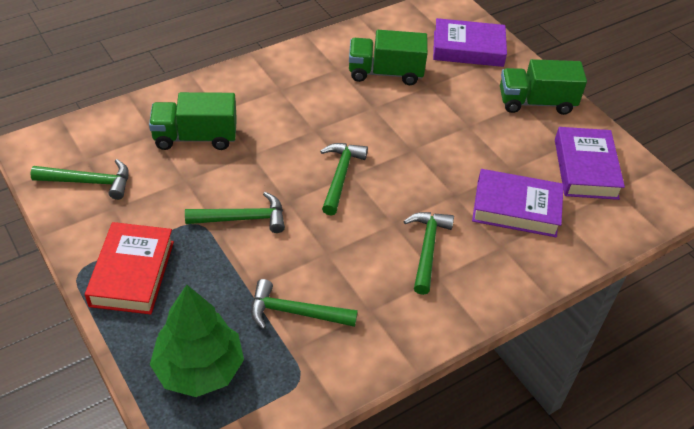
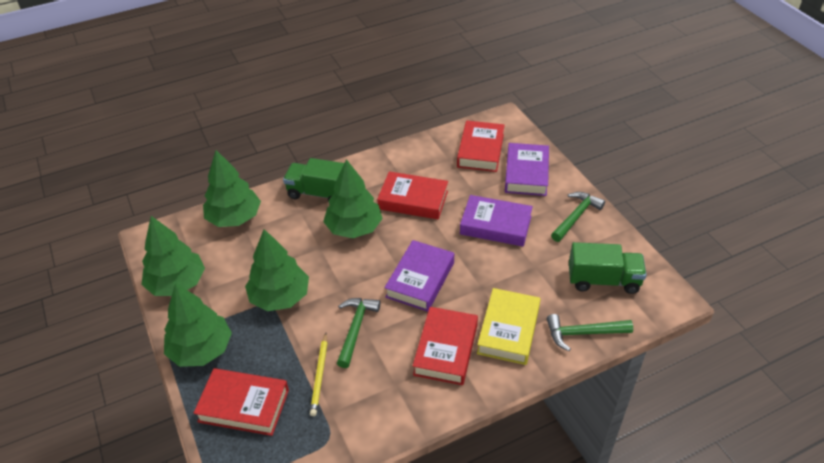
green hammer: [30,159,129,200] [185,192,285,233] [251,279,358,329] [320,143,368,215] [403,212,454,295] = 5 -> [337,298,380,368] [547,314,633,351] [551,192,605,242] = 3
green tree: [150,285,244,397] = 1 -> [141,216,205,296] [164,283,232,367] [203,150,261,227] [245,229,309,311] [323,159,383,238] = 5
green truck: [149,92,237,150] [349,30,428,85] [500,59,587,115] = 3 -> [283,158,344,202] [569,242,647,294] = 2
red book: [85,222,174,314] = 1 -> [194,368,289,436] [377,171,448,219] [413,307,478,385] [457,121,505,172] = 4
yellow book: none = 0 -> [477,288,541,365] = 1
yellow pencil: none = 0 -> [310,333,328,416] = 1

